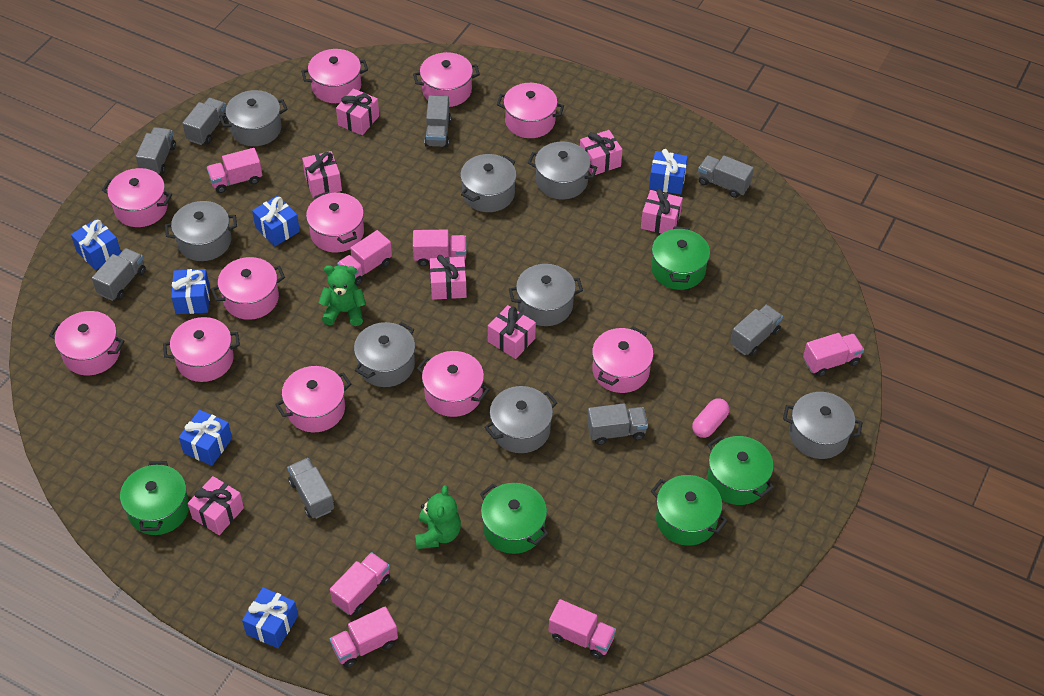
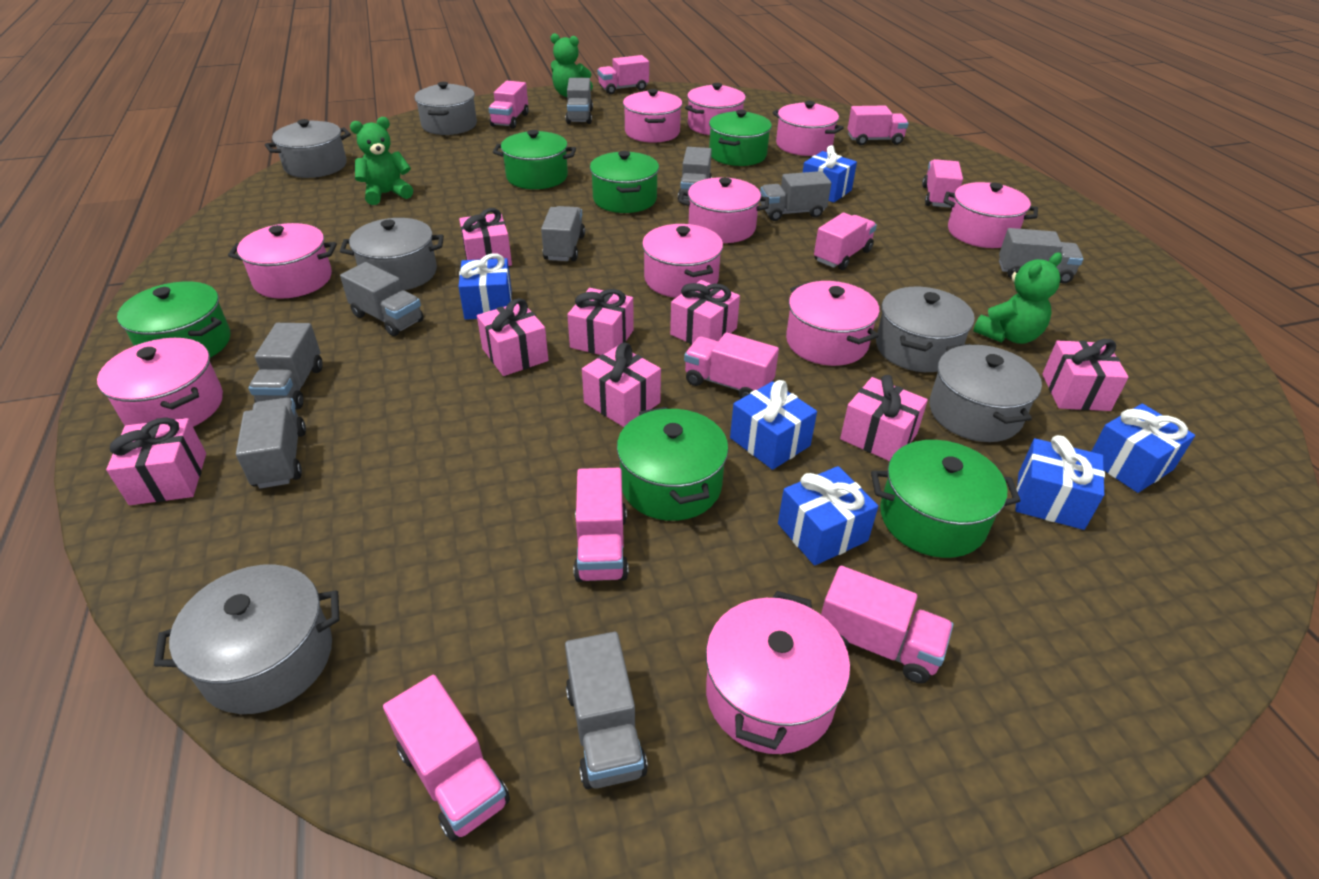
green pot: [120,461,189,535] [480,483,548,554] [651,226,710,290] [651,475,728,546] [707,435,774,505] = 5 -> [117,281,230,358] [493,130,576,189] [590,151,659,213] [617,406,729,521] [709,110,772,166] [871,440,1020,558] = 6
green teddy bear: [318,265,366,326] [415,485,461,549] = 2 -> [350,117,413,205] [551,33,593,97] [973,253,1062,344] = 3
grey pot: [165,201,237,261] [219,90,288,146] [354,322,415,387] [460,154,517,212] [484,386,558,453] [509,264,583,326] [528,142,597,199] [783,392,863,459] = 8 -> [154,564,340,714] [265,119,351,178] [340,218,444,290] [415,82,477,135] [876,287,975,372] [929,344,1042,442] = 6
grey truck: [92,248,146,301] [136,127,176,174] [182,98,227,145] [287,458,334,519] [424,95,451,147] [587,403,648,445] [698,156,754,198] [730,304,783,356] = 8 -> [236,398,306,488] [248,323,323,410] [340,262,424,336] [541,206,585,261] [565,632,648,789] [566,78,593,124] [678,147,712,201] [760,171,831,221] [999,228,1083,284] = 9
pink capsule: [692,398,730,438] = 1 -> none = 0
pink gift: [188,476,244,535] [302,151,342,198] [336,89,379,135] [430,255,467,300] [488,305,536,359] [580,130,622,175] [641,189,683,233] = 7 -> [106,417,206,505] [459,208,512,266] [477,298,548,376] [567,288,634,355] [582,343,661,427] [670,280,740,344] [840,375,928,461] [1042,339,1129,411] = 8
pink pot: [49,311,124,375] [102,168,172,227] [163,317,240,382] [211,257,285,320] [275,366,352,432] [301,49,368,103] [306,191,364,252] [413,52,480,107] [417,351,489,417] [497,83,564,138] [592,326,653,393] = 11 -> [97,338,223,427] [228,223,337,299] [623,89,682,143] [642,224,723,298] [679,177,769,243] [685,83,746,135] [706,591,850,754] [773,101,844,156] [786,281,880,366] [943,182,1038,248] = 10
pink truck: [207,148,262,193] [330,552,390,615] [330,606,398,668] [337,230,392,286] [413,230,466,266] [549,599,616,659] [803,333,864,377] = 7 -> [383,675,510,842] [488,81,529,129] [574,468,629,582] [597,55,649,94] [684,332,779,399] [814,213,877,270] [821,566,953,684] [848,105,909,145] [922,159,963,208] = 9

